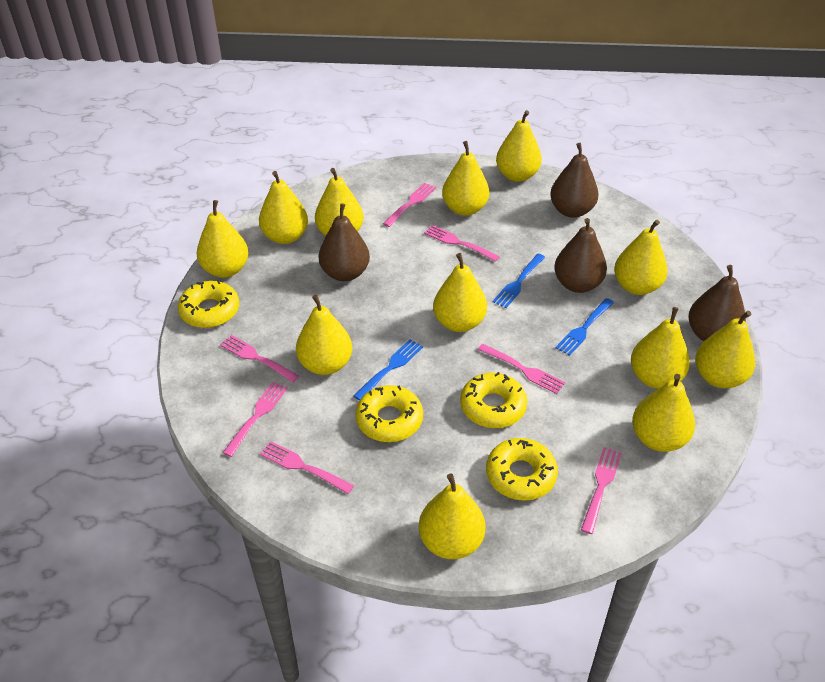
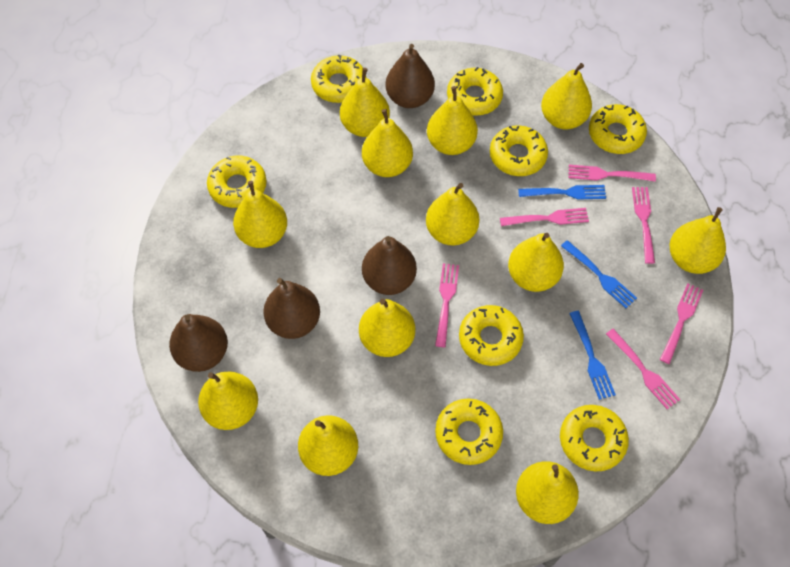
pink fork: [220,335,299,382] [223,382,288,457] [260,441,354,494] [383,183,436,227] [424,225,500,262] [477,343,565,394] [581,447,622,534] = 7 -> [435,263,459,347] [500,208,589,226] [569,165,656,182] [606,329,680,409] [632,187,655,264] [660,283,703,364] = 6
yellow donut: [178,280,239,328] [355,385,423,442] [460,372,527,428] [486,438,558,501] = 4 -> [207,155,267,208] [311,55,366,103] [435,399,503,465] [447,67,503,116] [459,305,524,366] [490,125,548,176] [560,405,629,472] [589,104,647,154] = 8

